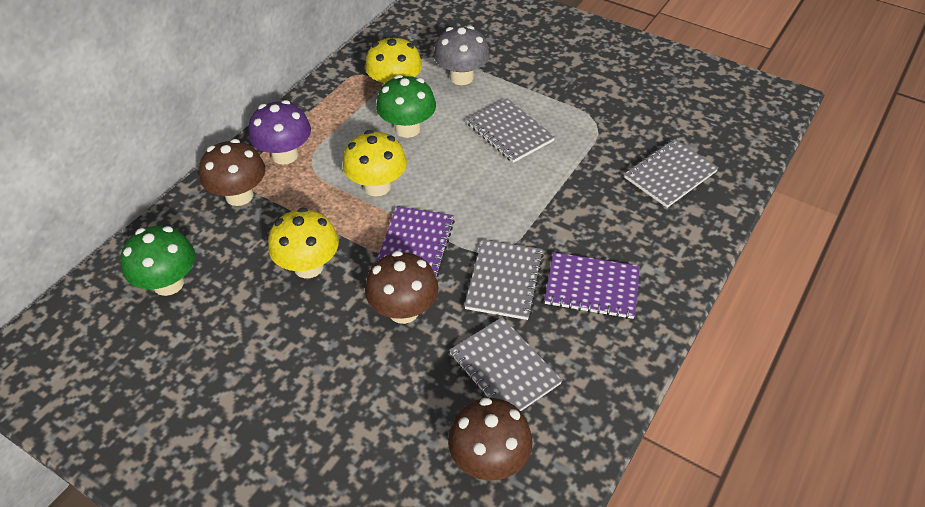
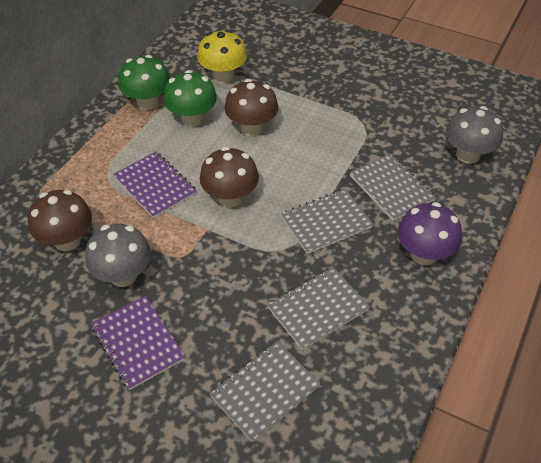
grey mushroom: [434,26,490,85] = 1 -> [85,224,151,287] [446,106,503,164] = 2
yellow mushroom: [268,207,339,278] [343,130,407,196] [365,35,422,85] = 3 -> [197,30,247,83] = 1

